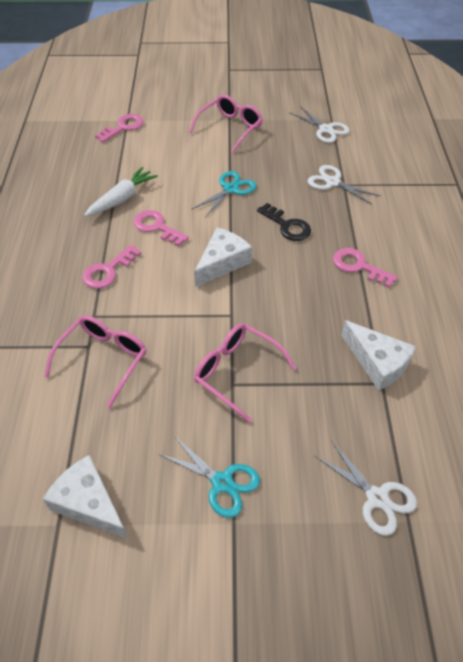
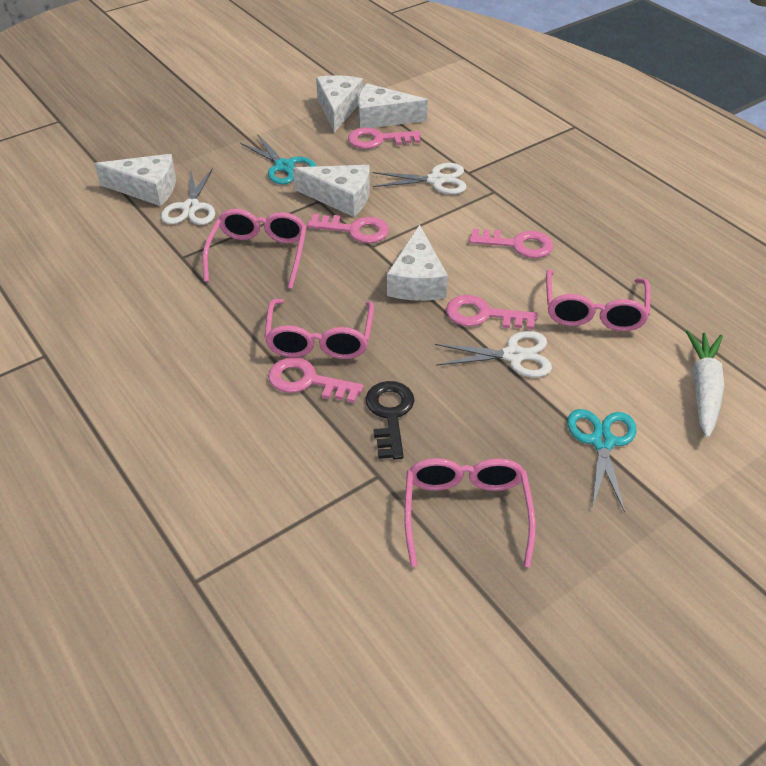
pink glasses: [44,315,147,408] [189,95,263,153] [194,323,296,423] = 3 -> [203,209,307,289] [264,299,374,359] [404,458,536,567] [546,269,651,331] = 4
pink key: [82,245,141,289] [95,114,144,142] [134,210,189,246] [333,248,398,288] = 4 -> [268,357,364,403] [307,214,389,243] [348,127,421,149] [446,295,537,330] [469,229,554,258] = 5
white cheese: [43,455,128,539] [194,227,252,287] [342,320,416,391] = 3 -> [95,154,176,206] [293,165,370,217] [316,75,363,132] [358,83,428,128] [387,225,448,301] = 5

